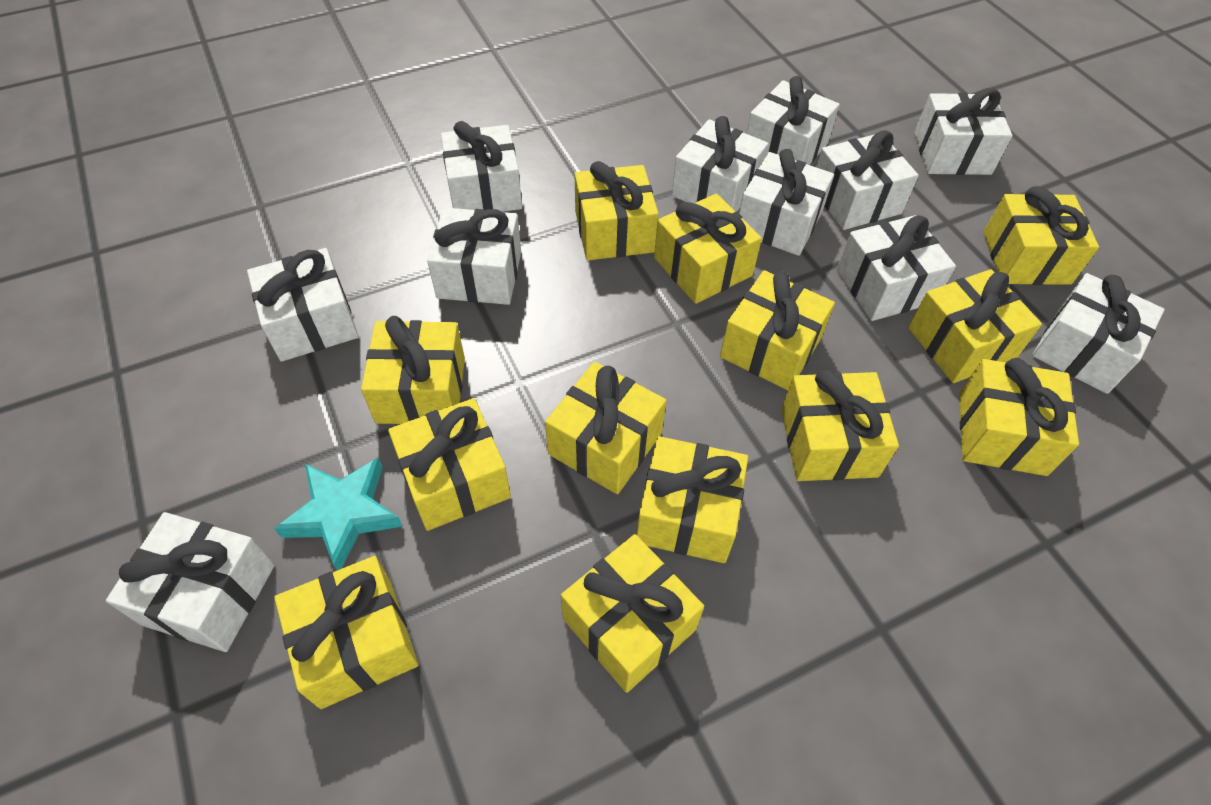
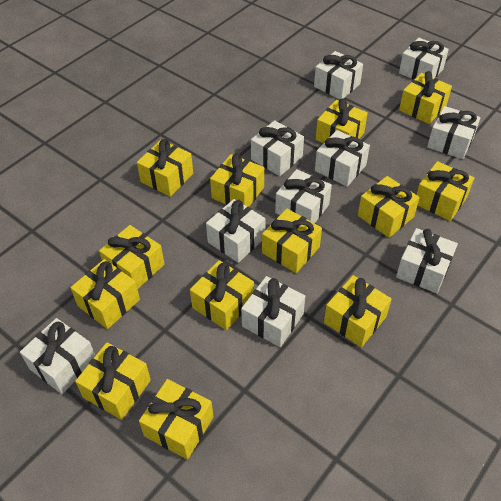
turquoise star: [274,458,403,570] = 1 -> none = 0
white gift: [106,512,275,652] [247,248,358,362] [427,208,521,305] [441,121,522,212] [672,116,769,212] [739,149,834,256] [746,76,840,165] [816,130,919,230] [837,215,956,321] [914,88,1013,175] [1032,273,1165,394] = 11 -> [20,318,95,394] [206,199,266,263] [241,276,305,347] [251,120,304,176] [275,169,332,223] [314,51,363,99] [315,130,370,187] [396,228,458,293] [399,38,449,80] [427,106,481,159] = 10

